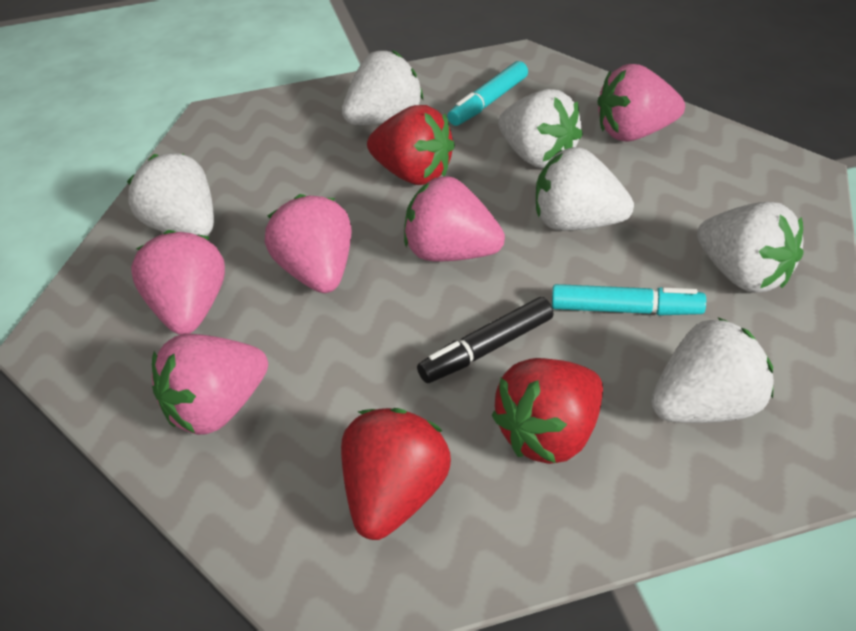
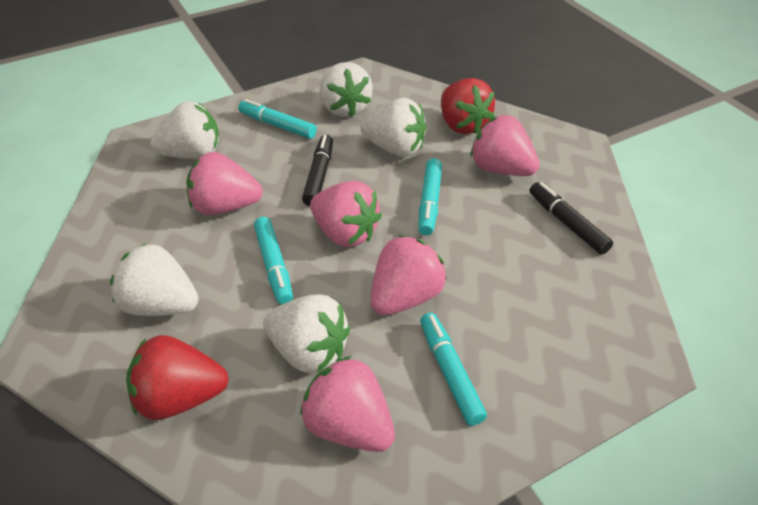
black marker: [417,297,554,383] = 1 -> [302,135,333,206] [529,182,613,255] = 2
red strawberry: [341,408,451,540] [367,105,455,185] [492,358,603,464] = 3 -> [126,335,229,420] [441,78,495,134] = 2
turquoise marker: [447,61,528,126] [552,284,706,316] = 2 -> [238,99,317,139] [254,217,293,305] [418,158,442,236] [420,313,487,426] = 4
white strawberry: [127,153,214,236] [342,50,423,125] [498,89,583,168] [536,147,634,231] [651,317,774,423] [697,202,803,293] = 6 -> [110,243,199,316] [150,101,219,159] [263,294,350,373] [320,62,373,117] [361,98,426,157] = 5

